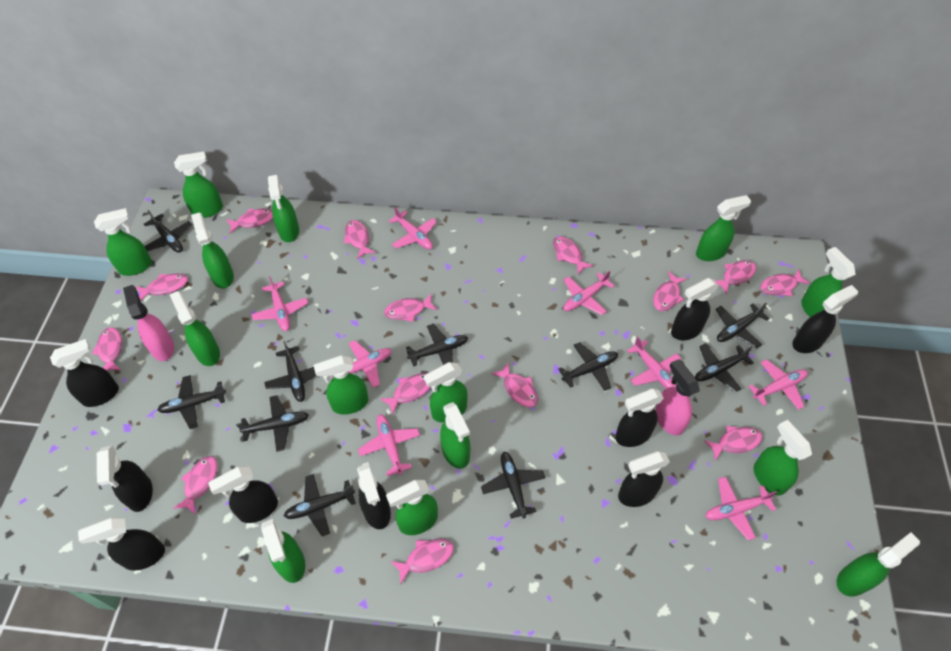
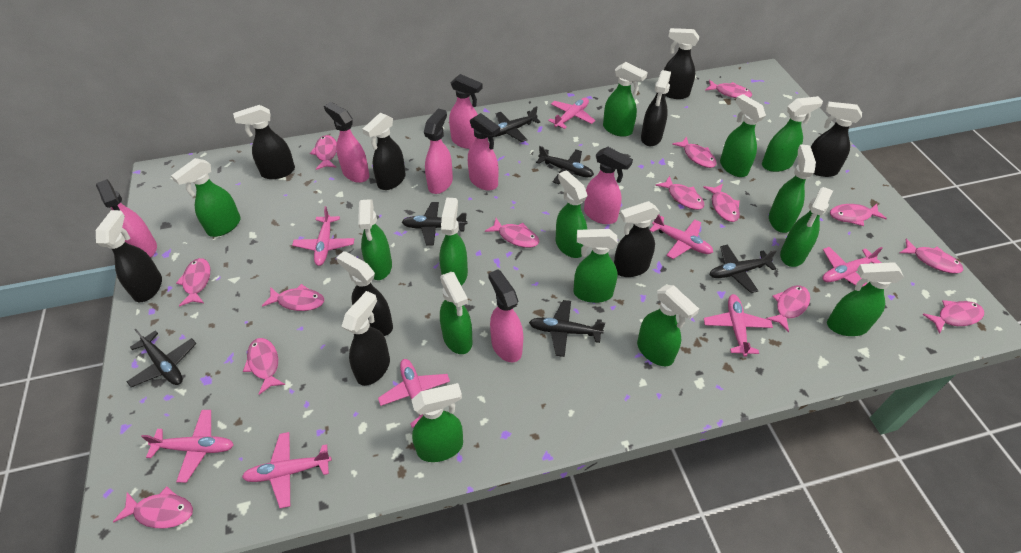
black plane: [144,210,192,253] [157,375,226,429] [236,395,309,452] [264,341,316,402] [284,474,356,536] [406,324,468,366] [481,452,545,519] [558,342,618,391] [695,344,754,392] [716,303,770,348] = 10 -> [126,329,197,387] [402,202,467,246] [492,106,540,142] [529,300,605,357] [536,146,594,184] [709,245,776,293] = 6
pink spray bottle: [123,285,174,361] [655,359,700,436] = 2 -> [96,179,157,258] [324,102,370,183] [424,109,453,194] [449,74,483,149] [468,113,500,191] [488,269,524,362] [584,147,633,224] = 7

